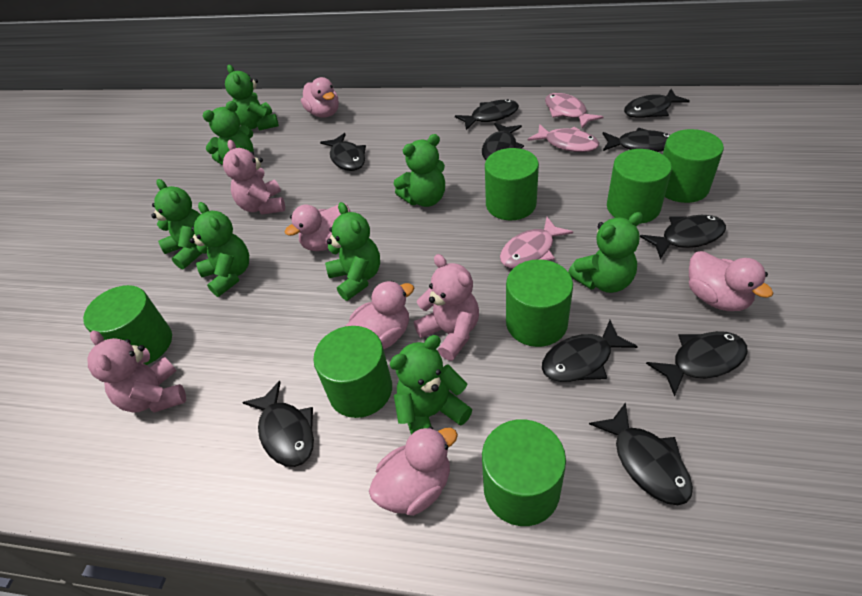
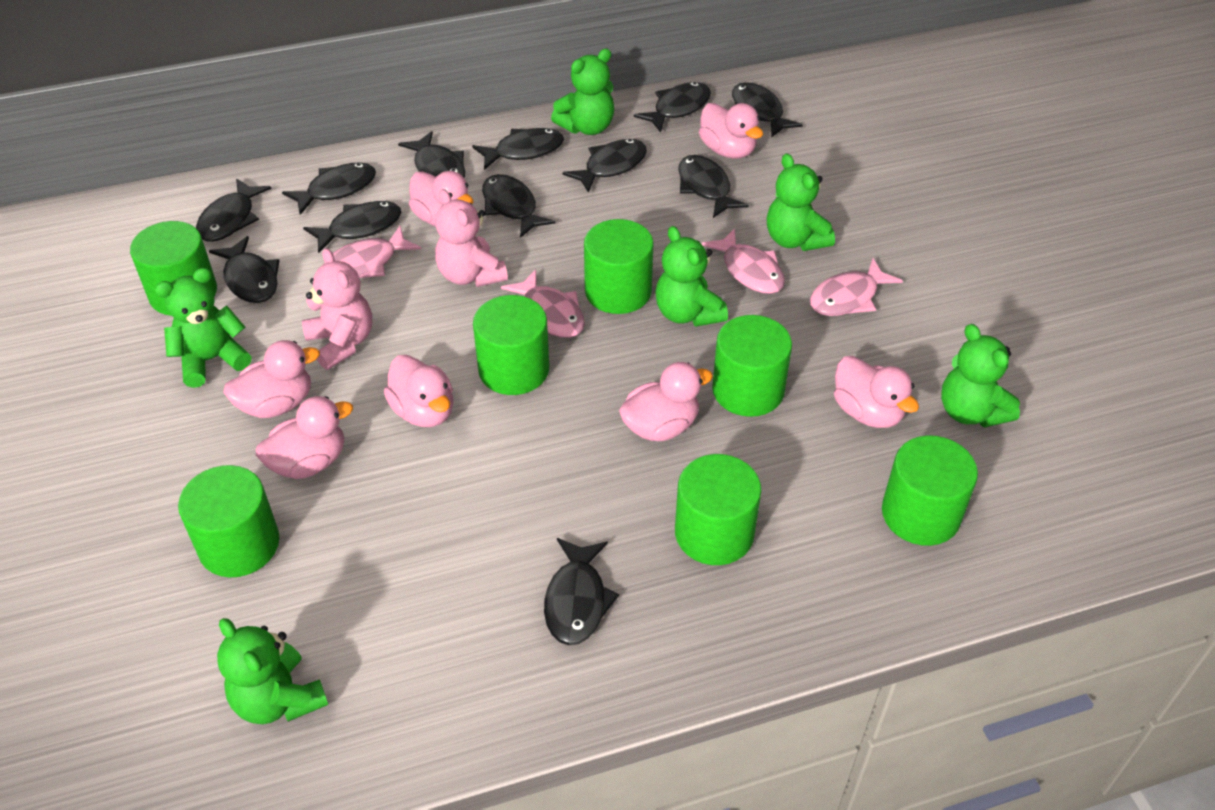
black fish: [242,381,314,467] [320,133,366,171] [455,99,519,130] [482,123,524,160] [542,320,638,382] [589,402,693,505] [603,128,670,152] [624,89,690,118] [640,215,726,259] [646,331,748,396] = 10 -> [196,178,272,242] [209,236,280,303] [282,162,376,215] [303,201,401,253] [398,131,465,178] [472,128,564,170] [482,174,555,238] [544,538,619,645] [562,139,647,193] [634,82,711,133] [678,155,749,218] [732,82,803,138] = 12
green teddy bear: [151,179,202,269] [190,202,249,297] [203,101,254,165] [225,65,279,130] [325,202,380,301] [390,335,472,435] [394,134,445,207] [568,212,643,293] = 8 -> [155,268,252,388] [217,618,328,724] [551,49,614,135] [655,226,728,327] [767,153,835,251] [941,324,1020,427] = 6
pink duck: [285,204,351,251] [301,77,339,118] [346,281,414,349] [369,426,458,516] [689,251,773,311] = 5 -> [223,340,320,418] [256,396,353,479] [384,355,453,427] [409,171,473,227] [619,362,713,441] [699,103,763,159] [834,356,919,428] = 7
pink fish: [500,217,573,268] [527,124,599,152] [545,93,603,128] = 3 -> [324,226,421,278] [501,269,585,338] [701,228,785,294] [810,258,903,316] = 4
pink teddy bear: [88,331,186,413] [223,140,285,215] [414,254,479,361] = 3 -> [302,248,372,370] [435,189,508,287] = 2

